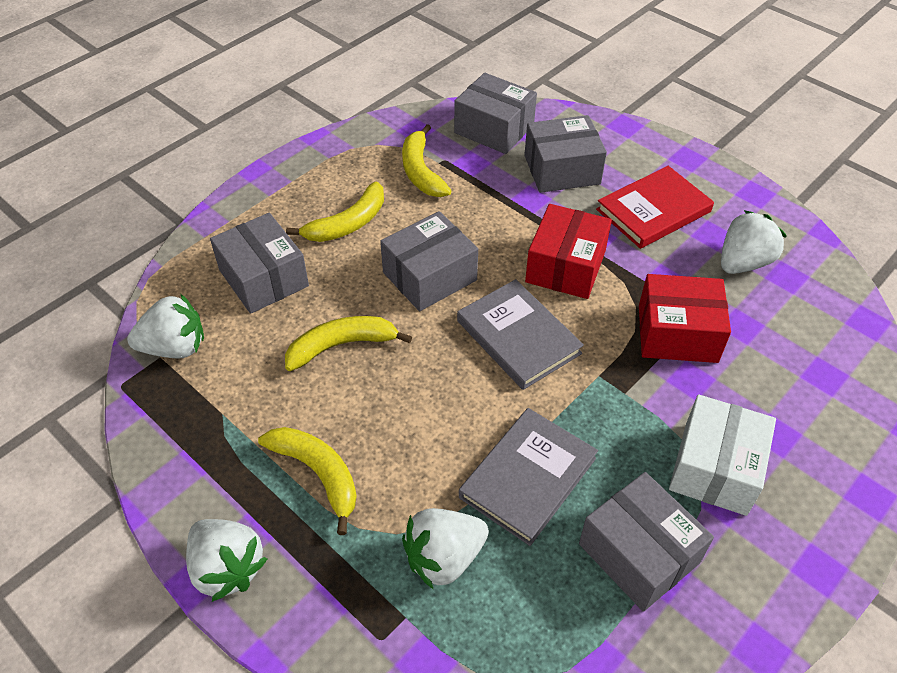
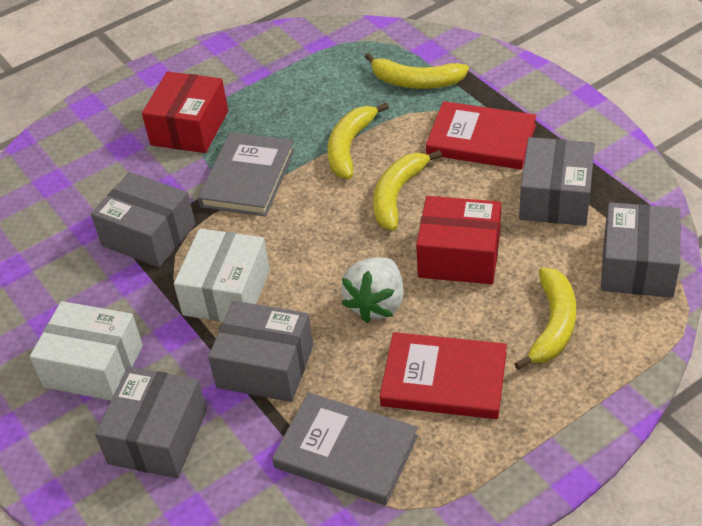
red book: [596,166,714,249] = 1 -> [380,332,507,419] [426,101,537,170] = 2
white box: [669,394,776,516] = 1 -> [30,301,143,401] [174,229,270,322] = 2
white strawberry: [127,294,204,359] [186,519,267,602] [402,508,489,590] [721,210,787,274] = 4 -> [341,257,404,323] = 1

